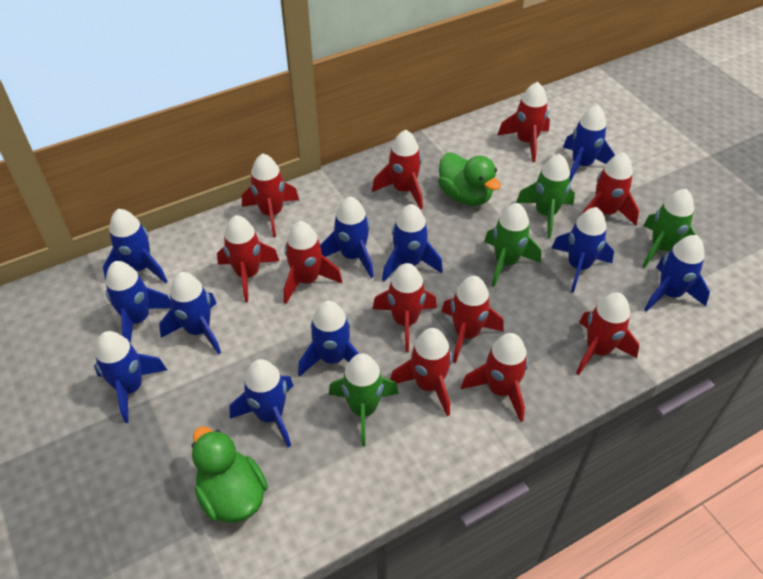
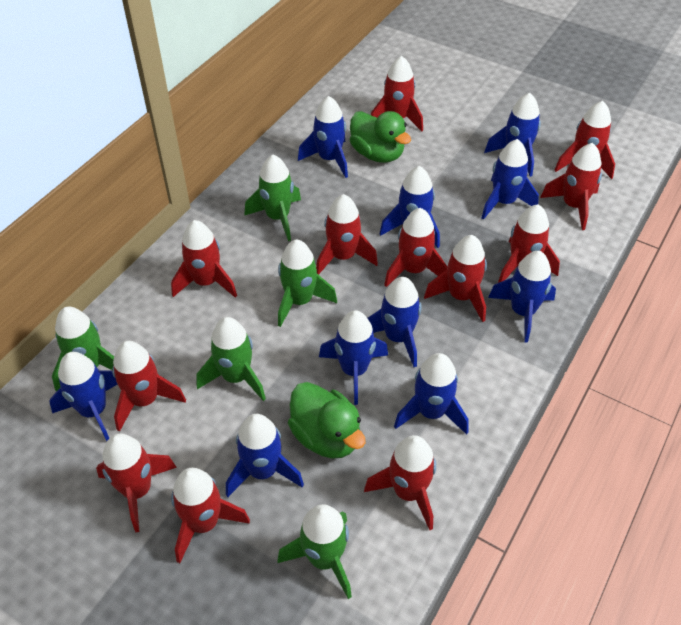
blue rocket: [94,331,167,423] [103,209,168,283] [105,261,172,344] [159,272,221,354] [230,359,293,447] [298,301,359,376] [320,196,374,278] [382,204,443,282] [552,207,614,293] [563,105,615,182] [644,235,710,312] = 11 -> [49,352,117,441] [226,414,304,497] [298,96,348,178] [319,310,388,405] [368,277,422,367] [380,166,440,248] [394,353,469,435] [481,139,539,220] [484,93,541,177] [488,251,556,343] = 10
green rocket: [329,353,399,446] [484,203,541,287] [516,154,575,238] [642,189,696,268] = 4 -> [52,307,114,391] [196,317,266,401] [244,155,301,241] [278,239,337,327] [278,504,352,599] = 5
red rocket: [217,215,279,302] [242,153,299,237] [284,221,342,304] [372,130,423,210] [373,263,437,352] [390,328,452,416] [441,276,504,363] [461,333,529,422] [497,82,550,162] [576,292,639,375] [582,153,639,225] = 11 -> [96,434,177,532] [112,341,186,432] [171,220,237,298] [171,468,250,563] [316,194,378,275] [364,435,436,530] [371,56,423,131] [384,208,447,287] [424,235,487,322] [498,204,560,283] [540,143,602,230] [555,101,615,179] = 12

